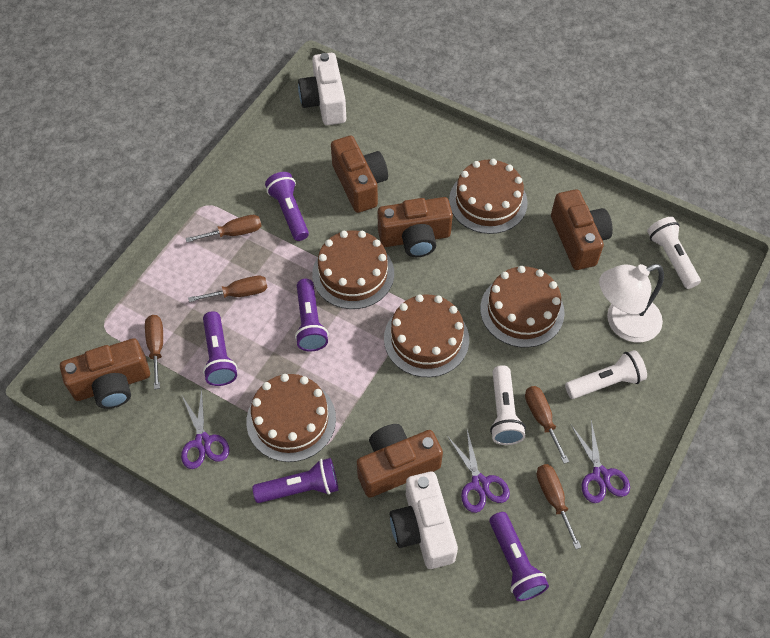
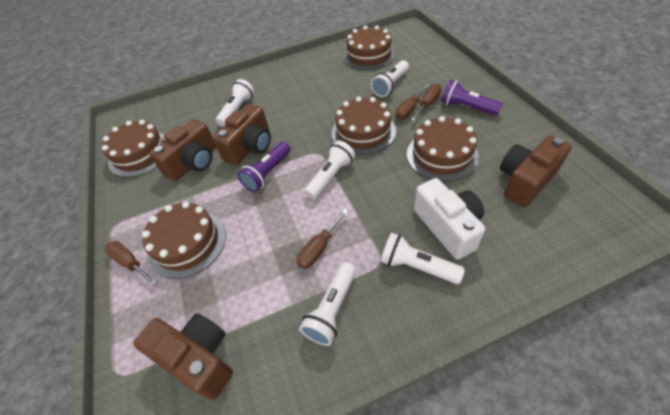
brown camera: [60,338,150,409] [331,136,388,213] [357,424,443,498] [378,197,453,257] [551,189,613,270] = 5 -> [133,313,233,400] [149,119,216,181] [213,104,271,165] [500,135,572,207] = 4
brown screwdriver: [145,315,163,389] [186,215,262,242] [188,275,268,302] [525,386,569,464] [537,464,581,549] = 5 -> [105,241,157,285] [297,209,348,269] [395,84,430,120] [411,83,442,121] = 4
purple flashlight: [203,311,237,386] [252,458,338,503] [265,172,309,241] [295,279,328,352] [489,512,549,601] = 5 -> [238,142,291,192] [441,80,503,116] = 2
purple scissors: [181,389,229,469] [447,430,510,513] [571,420,630,503] = 3 -> none = 0
white camera: [298,53,346,125] [390,472,458,569] = 2 -> [414,178,485,260] = 1
white flashlight: [490,365,526,445] [565,350,647,399] [647,217,701,289] = 3 -> [216,79,254,127] [299,262,356,346] [304,141,355,199] [371,60,409,97] [381,233,465,284] = 5
white lamp: [599,264,664,342] = 1 -> none = 0

